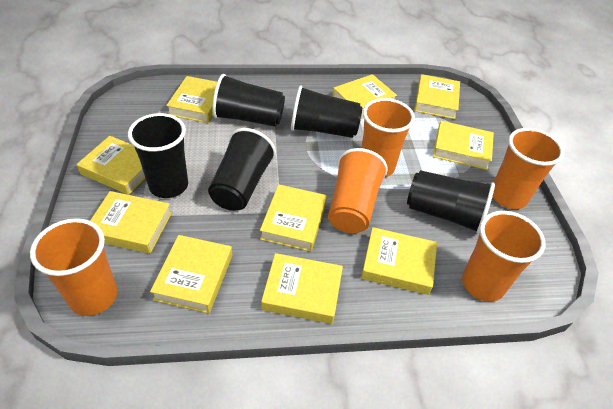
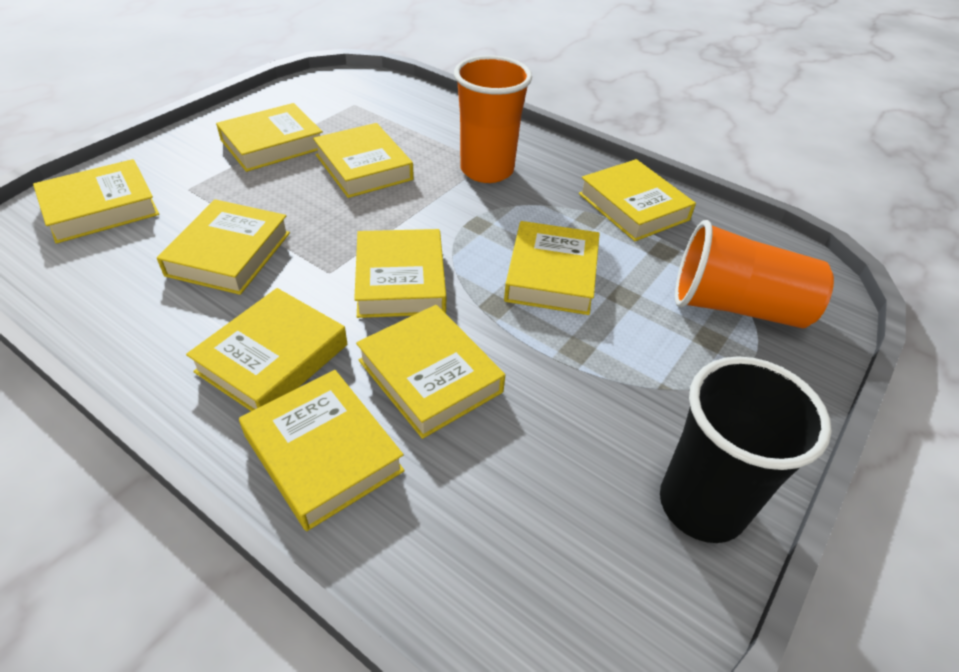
black cup: [128,113,188,198] [208,128,276,211] [212,74,285,127] [291,85,362,138] [407,170,495,234] = 5 -> [660,356,832,543] = 1
orange cup: [30,218,117,316] [328,148,388,233] [361,98,415,178] [462,211,545,302] [492,128,564,209] = 5 -> [454,55,532,183] [675,220,834,328] = 2

